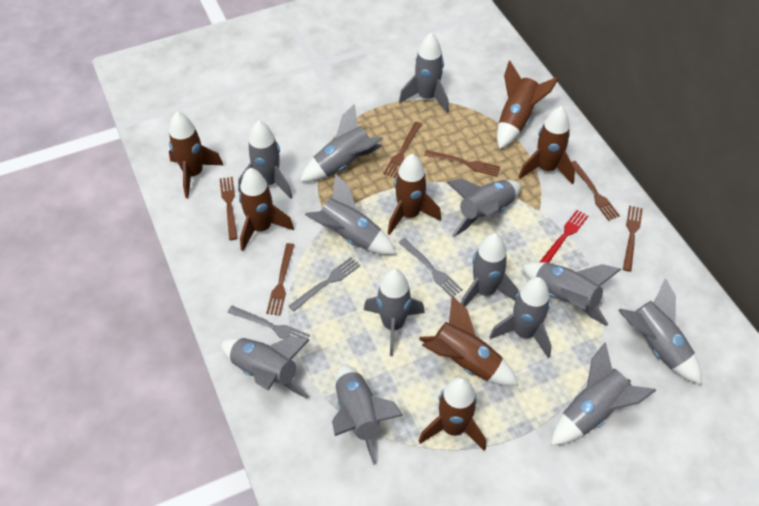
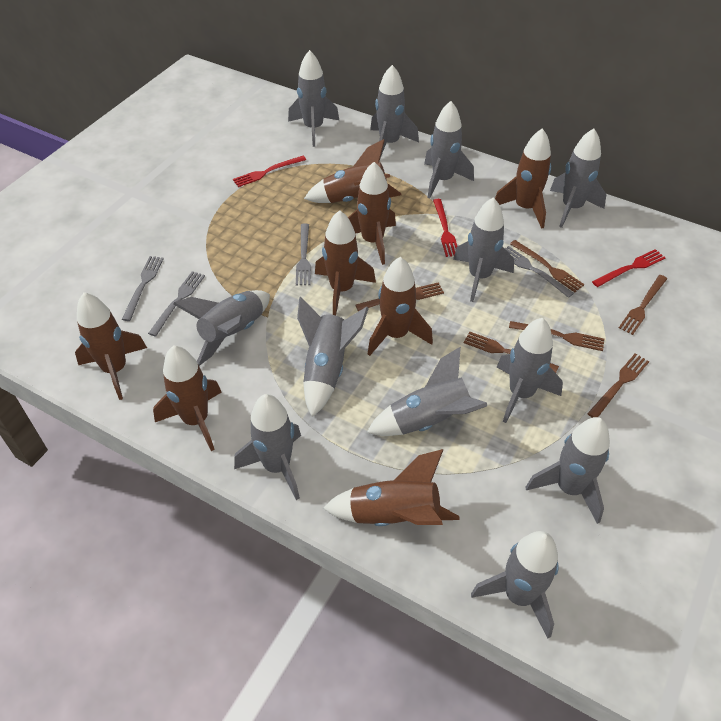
brown rocket: [169,112,223,198] [239,168,294,251] [387,154,441,235] [419,296,518,386] [419,377,486,451] [497,61,559,149] [519,106,575,184] = 7 -> [75,292,147,400] [153,345,222,451] [304,139,402,203] [315,210,376,316] [323,449,460,526] [348,162,396,265] [368,257,433,356] [495,128,551,229] = 8
grey fork: [227,306,310,339] [289,257,360,312] [399,238,463,297] = 3 -> [122,256,164,321] [148,271,205,337] [296,223,311,285] [505,246,574,298] = 4
grey rocket: [221,336,309,399] [238,121,293,199] [300,104,383,182] [305,174,396,255] [332,364,403,465] [364,269,425,356] [399,33,449,113] [446,179,521,237] [461,233,518,307] [489,277,552,358] [522,262,621,326] [551,343,656,445] [618,278,701,385] = 13 -> [173,290,270,366] [234,394,301,500] [288,50,339,147] [297,297,369,417] [366,346,488,436] [370,65,419,158] [424,101,474,199] [453,197,514,302] [471,531,559,639] [497,318,563,423] [526,417,610,524] [550,128,606,228] = 12
red fork: [540,210,588,263] = 1 -> [233,156,306,187] [433,199,458,257] [592,249,665,287] = 3

